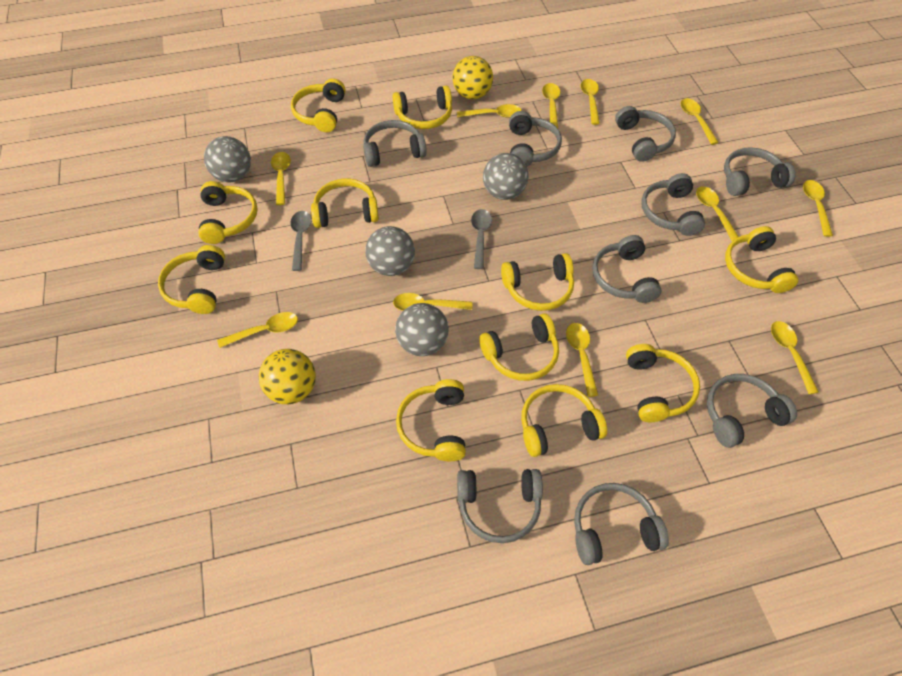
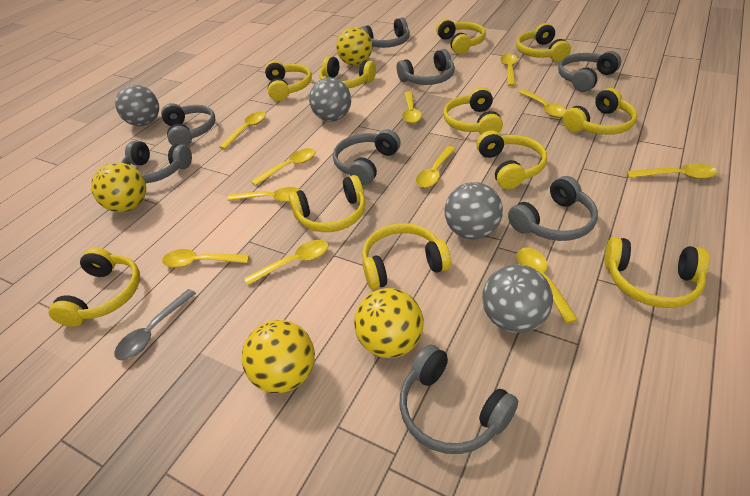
grey headphones: [363,120,427,167] [457,469,543,543] [509,111,562,166] [574,483,669,565] [592,235,662,303] [615,106,676,162] [641,173,705,236] [707,374,797,448] [724,147,796,196] = 9 -> [121,141,192,183] [161,103,216,146] [333,129,401,185] [360,17,410,48] [397,49,455,85] [399,344,518,454] [508,176,598,241] [558,51,621,92] = 8
grey spoon: [290,211,312,271] [471,209,492,269] = 2 -> [114,289,196,360] = 1
yellow ball: [259,349,316,404] [453,56,493,99] = 2 -> [91,162,146,212] [242,320,315,393] [336,27,372,66] [354,288,423,358] = 4

